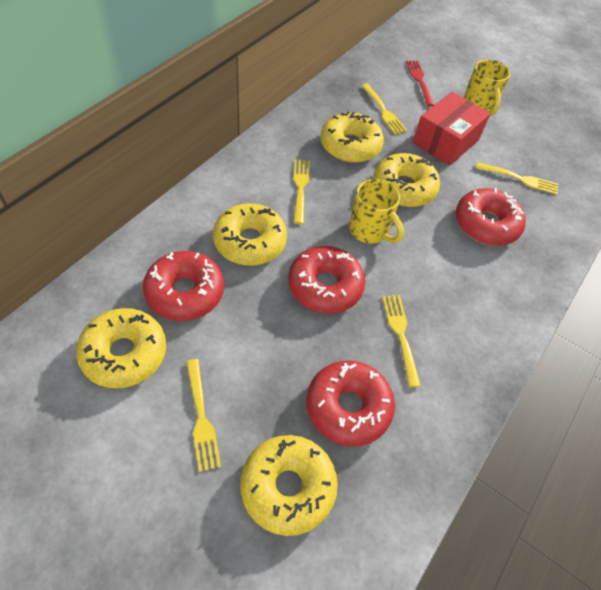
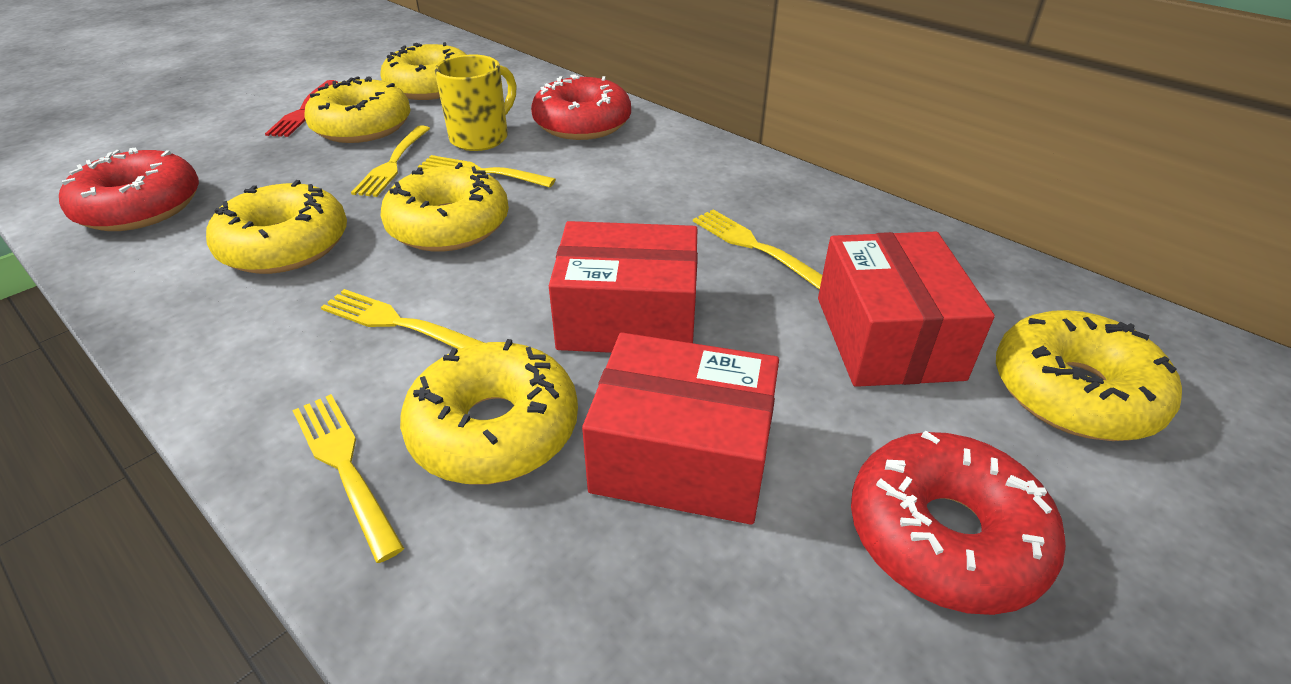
red box: [413,92,490,166] = 1 -> [549,221,698,353] [582,333,779,525] [818,232,995,387] = 3
red donut: [143,251,224,321] [288,246,365,313] [306,361,395,447] [456,188,526,246] = 4 -> [59,147,199,231] [531,74,631,140] [851,430,1066,615] = 3
yellow donut: [76,308,166,388] [213,203,287,266] [240,435,338,536] [321,112,384,163] [373,153,440,207] = 5 -> [206,180,347,274] [304,76,411,143] [380,163,509,252] [381,42,467,100] [400,339,578,484] [996,310,1182,441] = 6
yellow mug: [349,179,404,244] [464,60,510,116] = 2 -> [434,54,517,151] = 1

